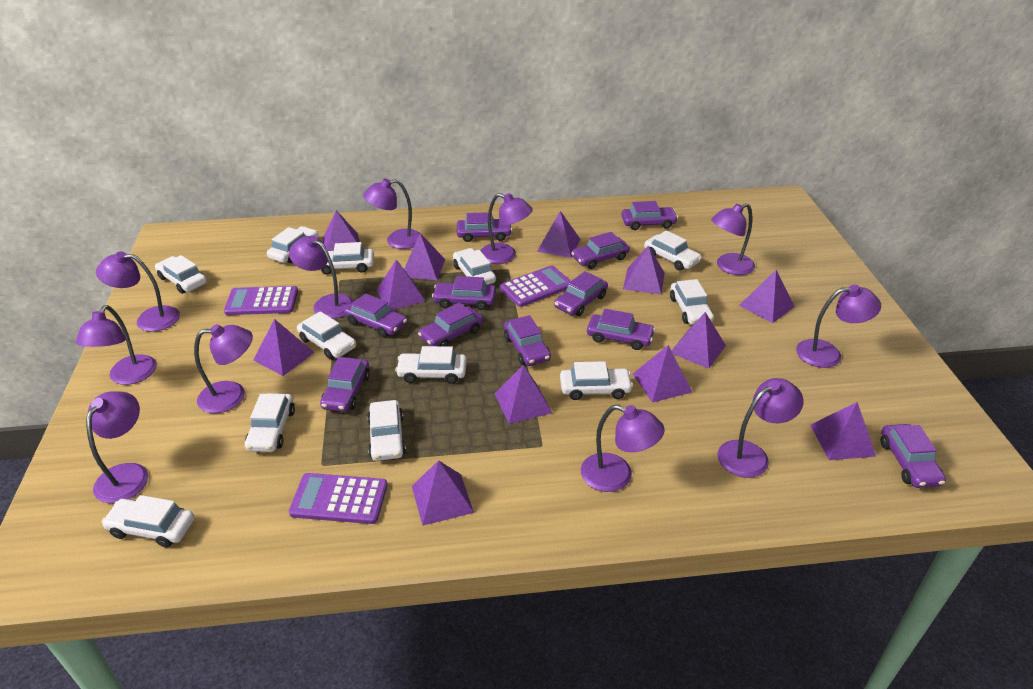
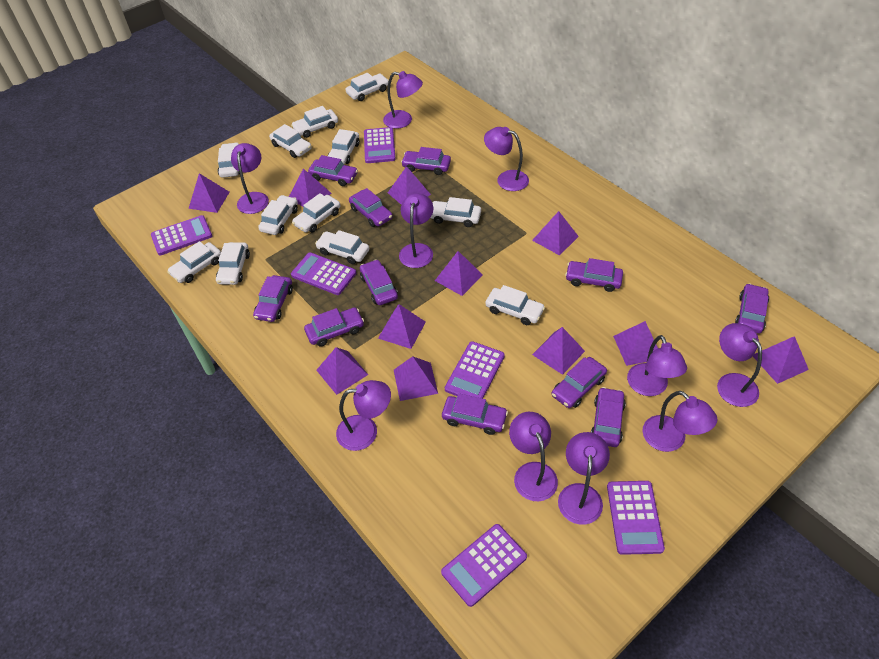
purple calculator: [224,286,298,315] [289,473,388,524] [500,266,571,307] = 3 -> [151,215,212,255] [291,252,356,295] [364,127,396,163] [441,524,527,607] [445,341,505,399] [607,481,665,555] = 6
purple lamp: [76,305,157,385] [86,391,148,503] [96,251,180,332] [194,324,253,413] [289,236,354,319] [363,179,420,249] [480,193,533,264] [581,404,665,492] [711,203,755,275] [717,378,804,478] [796,285,881,368] = 11 -> [231,143,269,214] [336,380,391,451] [383,71,423,129] [399,193,433,268] [484,127,529,191] [509,412,558,501] [558,432,610,525] [627,335,687,396] [643,391,717,452] [717,323,762,407] = 10
purple pyramid: [253,319,315,376] [322,210,360,251] [377,259,425,310] [404,233,445,280] [412,460,474,526] [494,365,552,424] [537,211,581,258] [623,245,665,294] [633,345,692,403] [672,312,726,368] [739,270,795,323] [810,402,876,460] = 12 -> [189,173,230,213] [289,169,331,207] [316,347,368,395] [378,304,426,349] [388,166,431,205] [394,356,438,401] [435,251,483,296] [532,211,579,255] [532,327,585,375] [613,321,658,366] [753,336,809,384] = 11

